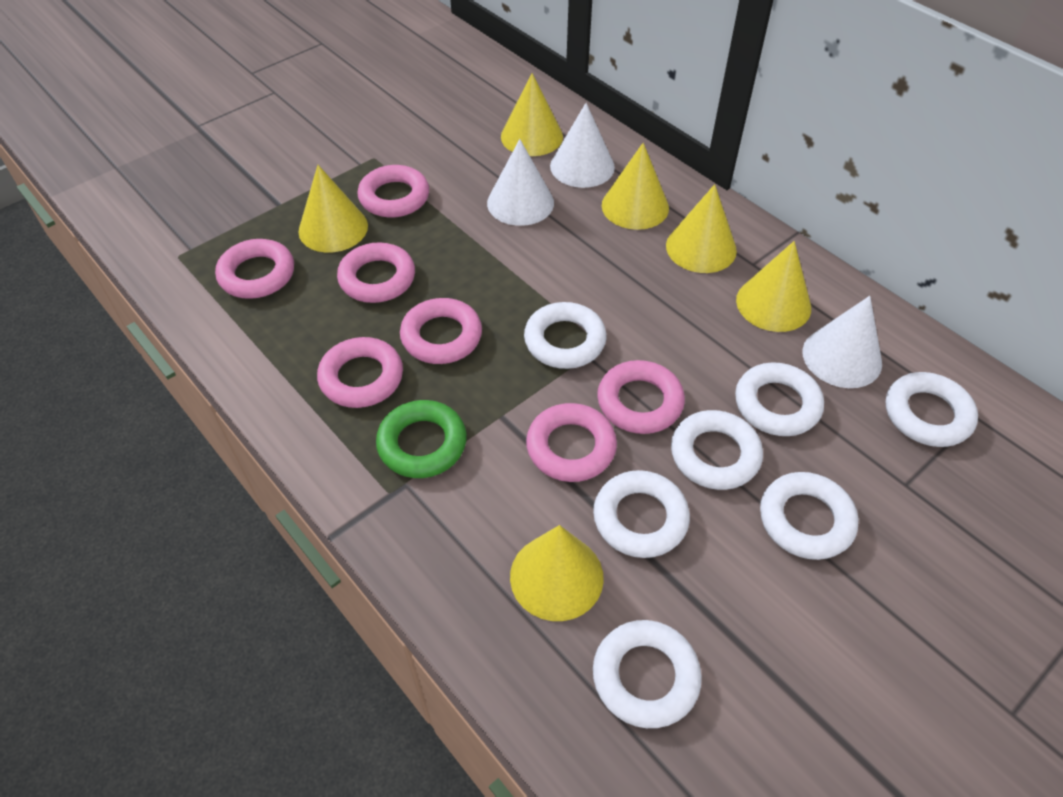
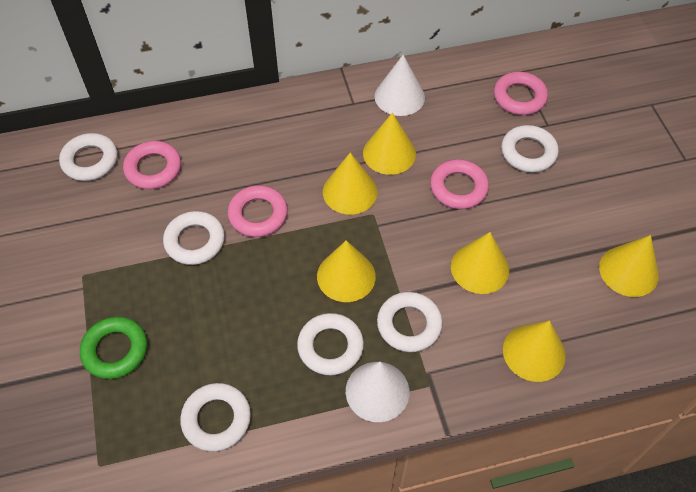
pink ring: [215,239,294,299] [317,337,403,408] [337,242,415,303] [358,165,429,218] [400,298,482,364] [526,403,617,482] [597,360,685,434] = 7 -> [123,141,181,189] [228,185,288,237] [430,159,489,209] [494,72,548,115] = 4
white cone: [487,139,554,226] [550,103,615,188] [802,296,882,388] = 3 -> [346,362,410,422] [374,55,425,116] = 2
white ring: [524,302,606,369] [593,470,690,558] [593,620,702,728] [671,410,763,490] [735,362,824,436] [760,472,858,560] [886,372,978,447] = 7 -> [59,133,118,181] [163,211,225,265] [180,383,251,451] [297,313,364,375] [377,292,443,352] [501,125,559,172] = 6

